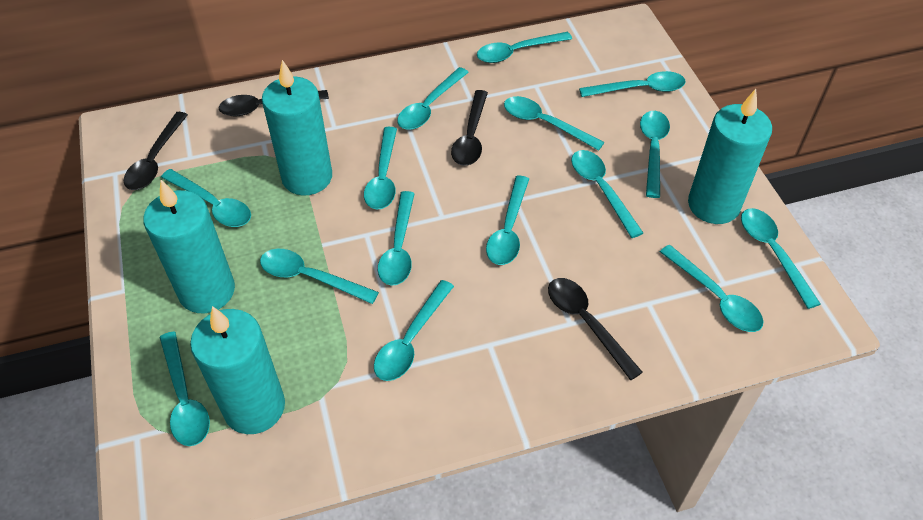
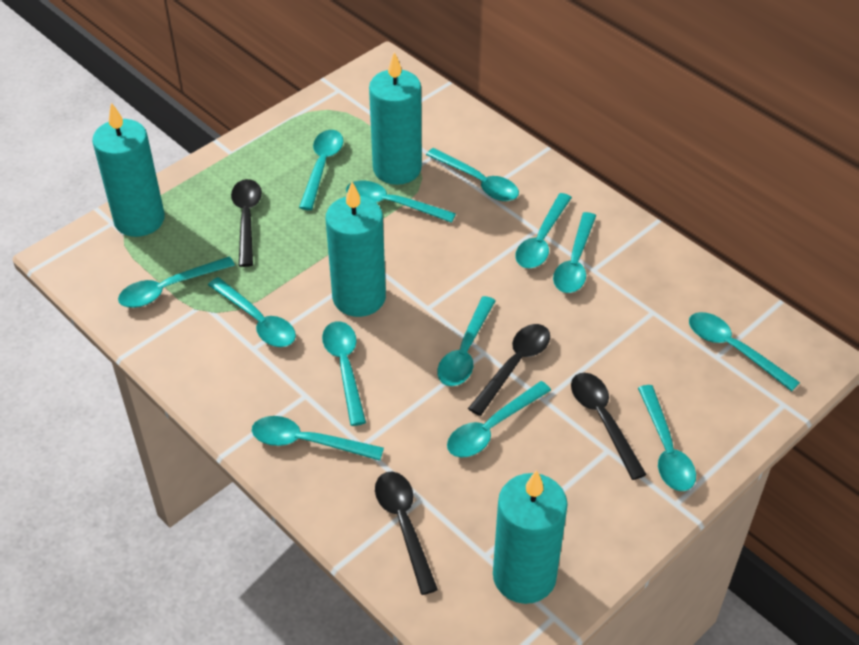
turquoise spoon: [160,331,210,446] [161,169,251,227] [260,249,379,304] [364,127,397,209] [374,280,454,381] [378,191,415,286] [397,67,469,130] [477,32,572,63] [486,176,529,265] [504,96,605,151] [571,150,643,238] [579,71,686,97] [640,111,670,198] [660,245,763,332] [741,208,820,309] = 15 -> [118,256,235,308] [208,277,296,347] [252,416,384,461] [299,130,343,210] [322,321,366,426] [346,181,456,223] [426,148,519,201] [437,296,496,386] [447,381,551,458] [515,193,572,268] [553,212,596,293] [638,385,696,491] [689,312,800,391] = 13

